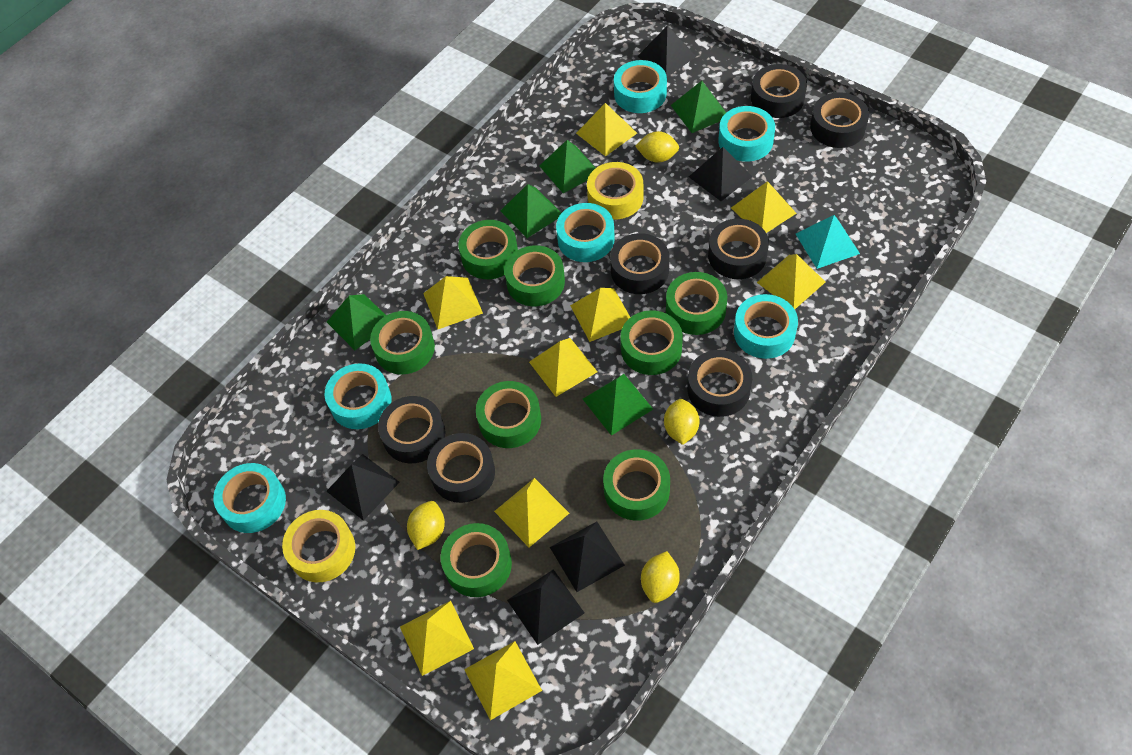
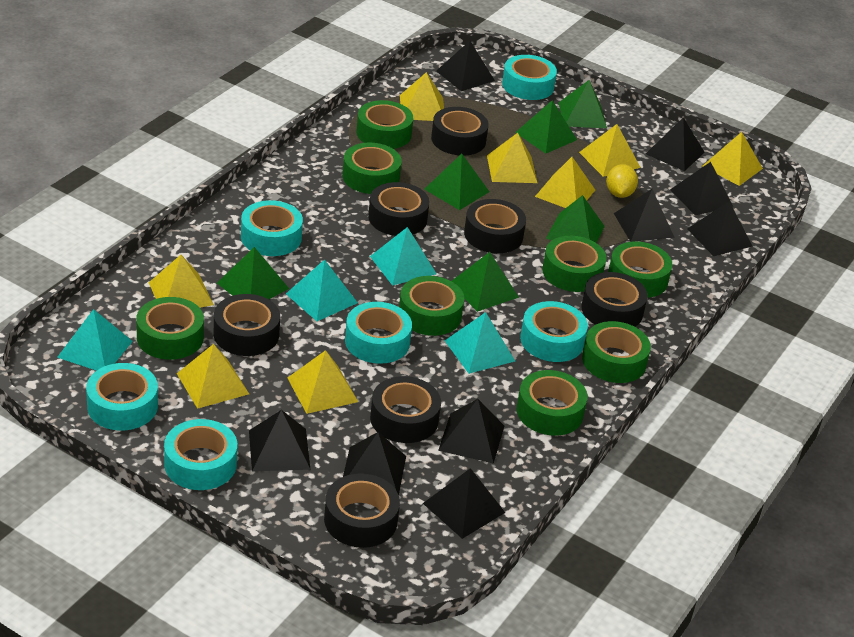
black pyramid: [326,454,400,521] [507,569,584,645] [550,522,625,592] [637,25,696,77] [689,147,753,201] = 5 -> [249,410,311,471] [343,432,406,495] [423,468,505,539] [436,41,495,91] [438,399,504,464] [614,189,675,242] [646,117,705,171] [670,162,733,216] [687,201,752,256] = 9
green pyramid: [327,294,386,350] [501,184,561,238] [540,140,595,193] [583,374,653,436] [671,81,726,133] = 5 -> [217,247,289,299] [424,154,489,210] [452,252,519,312] [515,100,577,154] [546,195,605,243] [559,80,607,128] = 6
turquoise pyramid: [796,215,860,269] = 1 -> [57,309,133,371] [286,259,358,321] [370,227,437,286] [444,312,515,374] = 4
yellow lemon: [407,501,445,550] [635,131,679,163] [641,551,680,603] [664,399,700,445] = 4 -> [606,164,638,198] = 1
yellow pyramid: [400,601,474,676] [423,276,483,329] [464,641,542,720] [494,478,569,548] [529,338,597,397] [570,288,630,342] [576,103,637,157] [731,181,796,233] [757,254,825,309] = 9 -> [149,255,214,308] [177,344,249,409] [288,350,358,414] [400,72,444,121] [487,133,537,183] [535,157,595,208] [579,124,641,177] [702,132,763,186] = 8
yellow tape: [282,510,355,582] [587,162,643,219] = 2 -> none = 0

